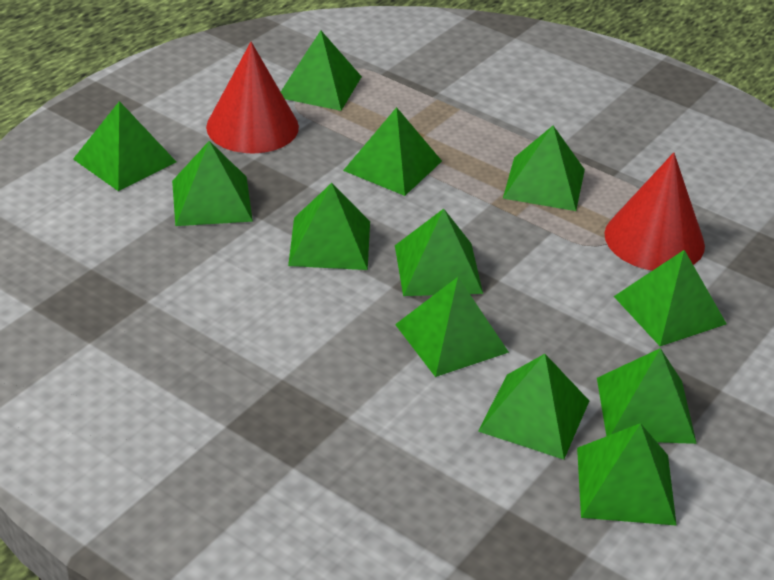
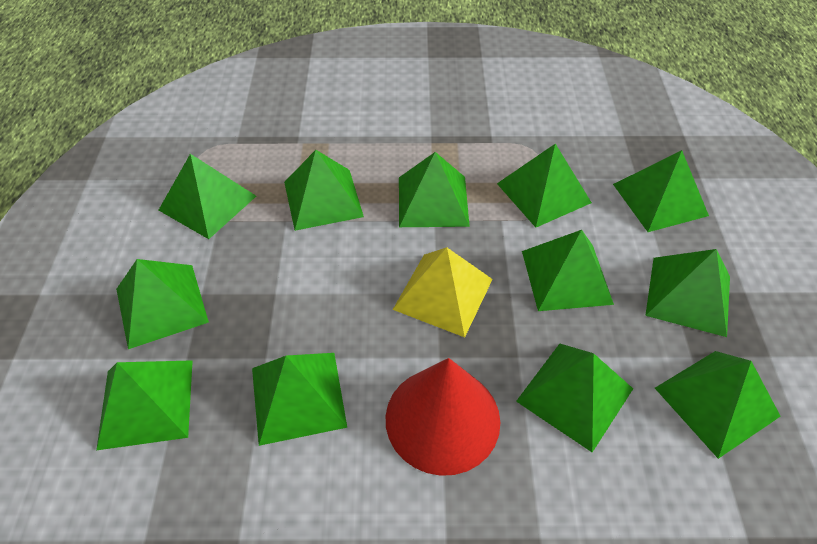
red cone: [206,42,299,154] [604,152,705,271] = 2 -> [386,358,500,476] = 1
yellow pyramid: none = 0 -> [393,247,493,337] = 1

